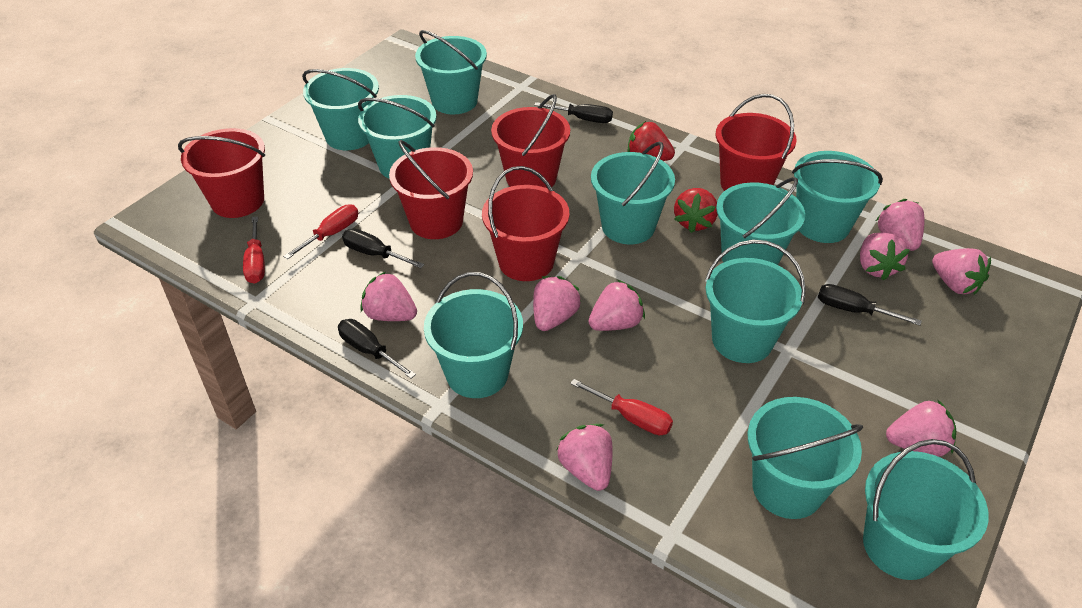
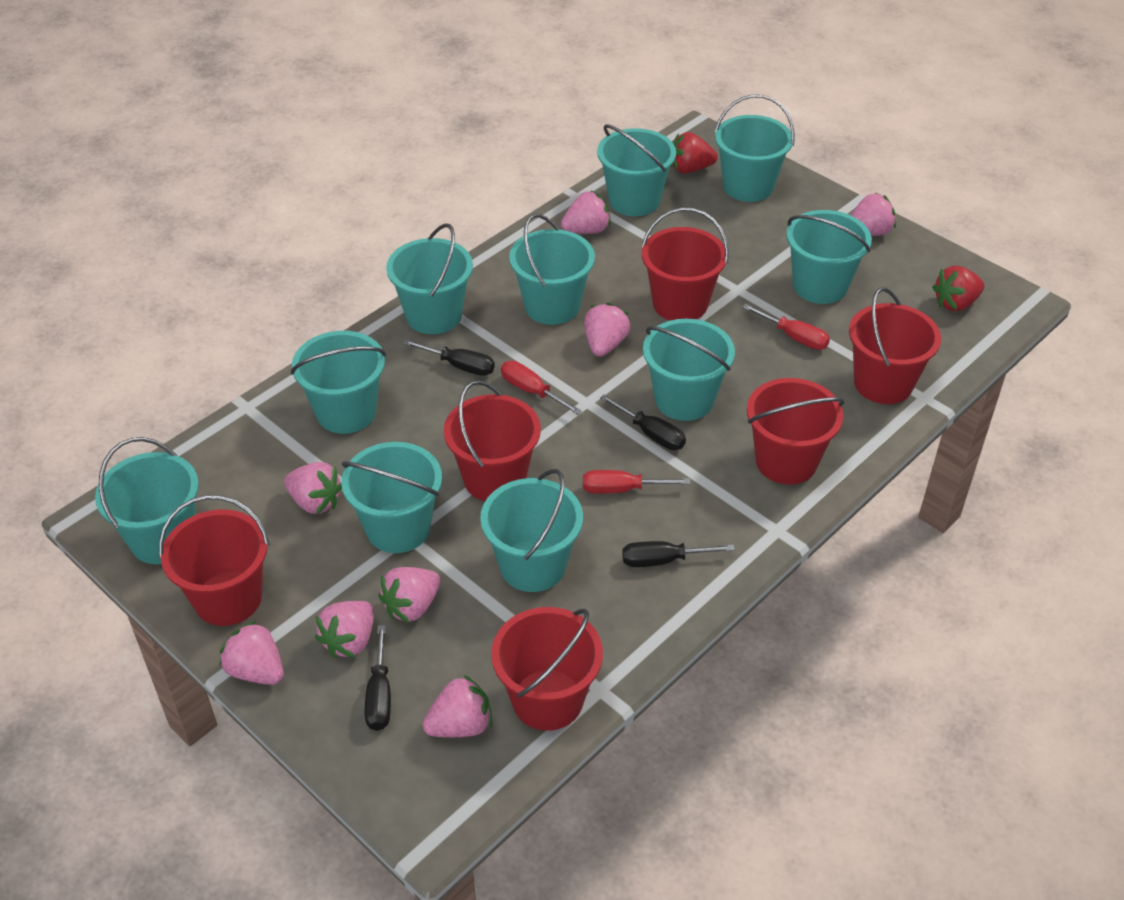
red bucket: [178,128,265,218] [389,140,473,239] [482,166,569,281] [491,94,570,188] [716,94,797,191] = 5 -> [159,495,270,626] [444,380,541,501] [491,607,603,731] [642,207,729,321] [747,378,844,485] [849,287,941,404] = 6

